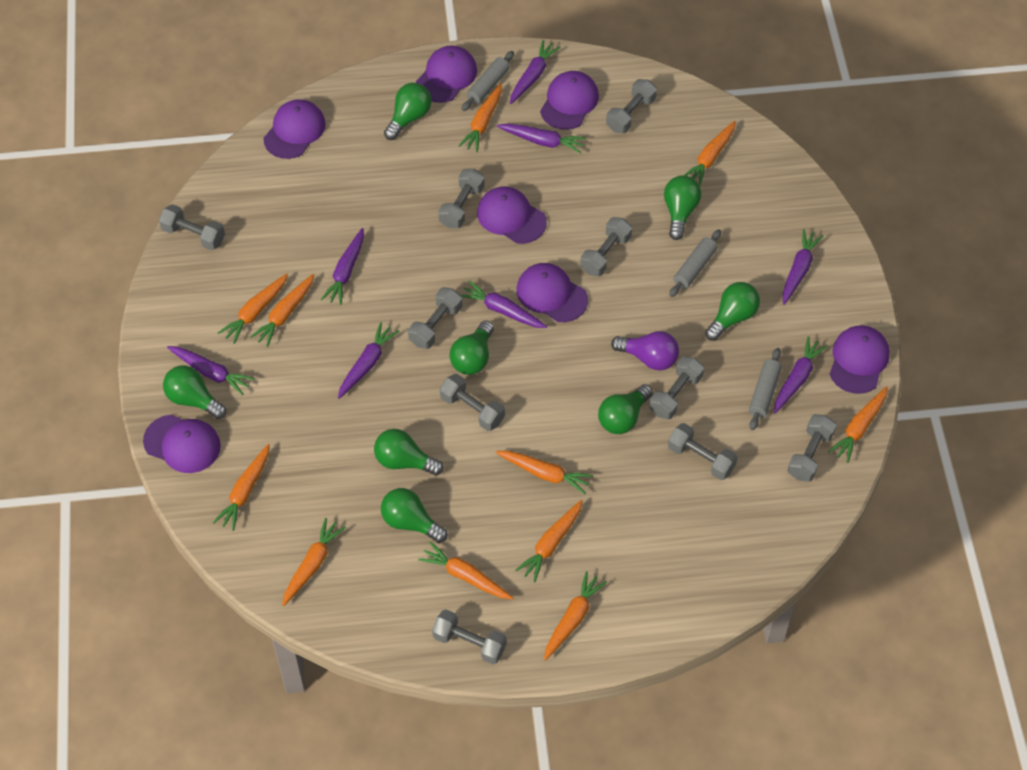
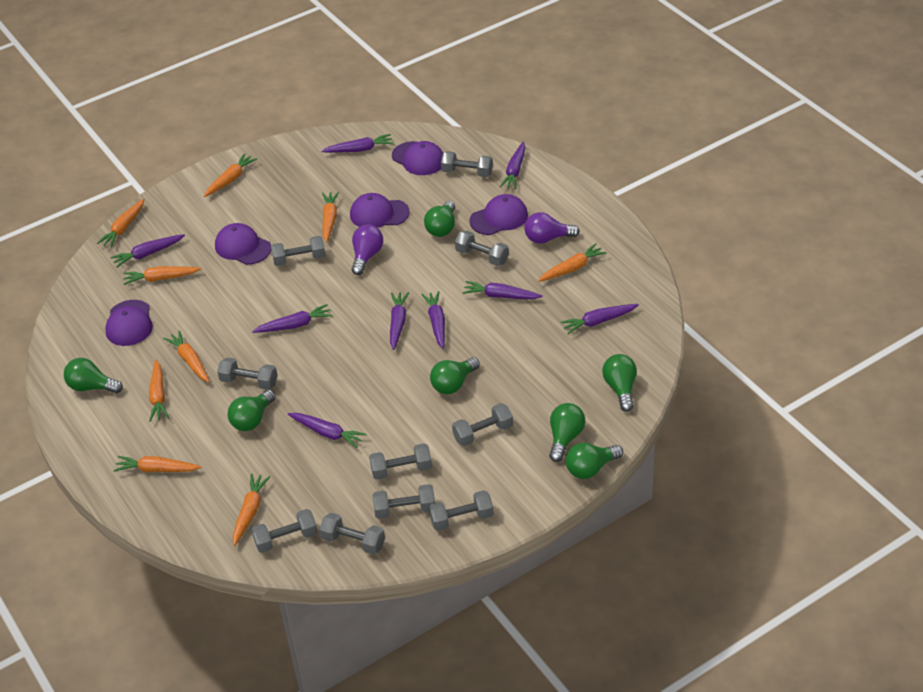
green light bulb: [163,365,227,419] [374,429,444,476] [381,488,448,543] [384,83,431,140] [450,321,494,375] [598,384,653,434] [664,175,701,240] [705,282,760,341] = 8 -> [64,358,123,394] [227,390,276,431] [424,201,455,237] [430,357,480,394] [549,403,585,462] [566,443,623,479] [602,354,637,412] = 7
grey rolling pin: [462,51,514,111] [669,229,721,297] [749,348,782,430] = 3 -> none = 0
orange carrot: [213,444,270,531] [218,274,288,344] [250,274,314,347] [282,518,346,606] [418,542,513,599] [459,83,502,152] [495,451,593,494] [515,500,583,582] [544,571,607,661] [684,121,736,186] [828,386,888,463] = 11 -> [97,198,144,248] [114,456,202,472] [123,266,201,285] [149,360,169,422] [163,330,210,382] [204,154,257,197] [233,474,270,546] [322,192,339,242] [538,243,607,282] = 9
purple cap: [143,415,221,473] [263,99,326,159] [416,46,477,103] [477,187,547,244] [517,263,588,322] [540,71,599,130] [830,325,890,394] = 7 -> [105,300,153,346] [215,223,271,265] [350,193,410,228] [392,141,443,175] [469,194,528,235] = 5
purple carrot: [167,346,255,396] [321,228,364,305] [338,322,399,399] [461,280,547,328] [497,123,586,154] [510,40,561,104] [774,336,828,413] [782,229,823,305] = 8 -> [110,234,185,268] [252,304,333,333] [288,413,367,448] [321,134,394,153] [390,292,409,350] [421,291,445,349] [462,281,543,299] [500,142,526,189] [560,304,639,334] = 9
purple light bulb: [611,331,679,370] = 1 -> [352,224,383,275] [524,212,580,244] = 2

